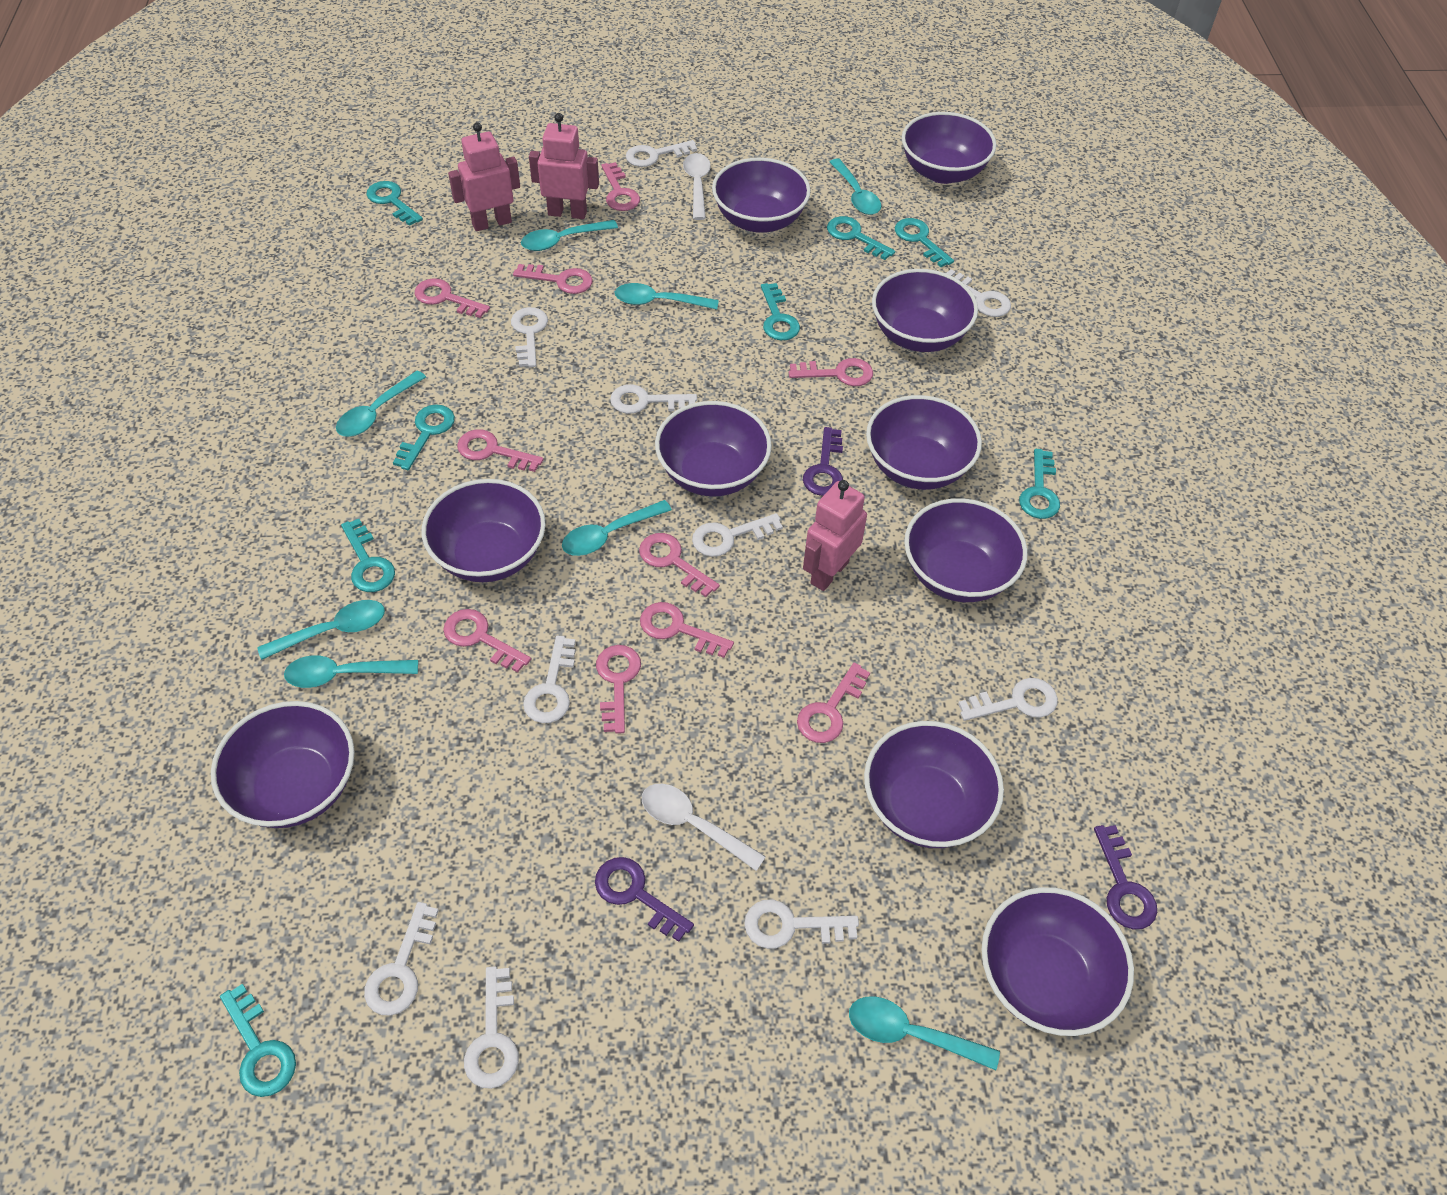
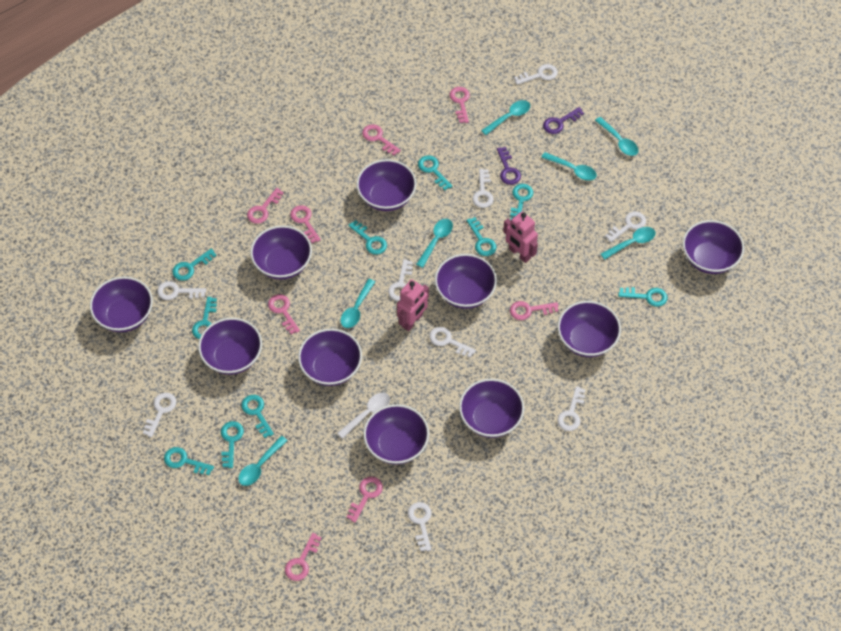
pink key: [415,278,490,318] [443,609,531,673] [457,429,544,472] [513,264,593,294] [596,645,641,734] [601,162,640,211] [639,533,720,597] [640,602,734,658] [789,358,873,386] [797,662,870,743] = 10 -> [247,188,284,224] [268,294,300,334] [285,533,321,581] [290,205,321,243] [347,477,383,523] [362,124,401,156] [449,87,470,123] [510,301,559,320] = 8
pink robot: [448,122,520,231] [529,113,599,219] [803,480,867,591] = 3 -> [397,280,429,331] [503,211,538,263] = 2
purple key: [595,857,694,942] [803,427,843,496] [1094,825,1157,929] = 3 -> [497,147,521,185] [543,107,584,134] = 2
turquoise key: [220,984,296,1097] [341,519,395,592] [367,181,423,226] [393,404,455,470] [761,283,800,340] [827,216,895,260] [895,218,954,267] [1019,449,1060,519] = 8 -> [164,447,214,475] [172,248,217,281] [192,297,217,339] [221,421,244,468] [241,395,274,438] [348,220,387,255] [418,155,452,190] [467,217,497,256] [510,184,534,220] [618,287,668,307] = 10
turquoise spoon: [257,600,385,660] [284,655,418,688] [336,371,426,436] [521,220,618,251] [562,500,672,556] [615,283,719,309] [830,158,881,215] [849,996,1000,1070] = 8 -> [238,436,288,486] [341,279,375,328] [416,219,453,268] [481,100,530,135] [541,152,597,181] [595,117,638,156] [601,227,655,260] = 7
white key: [364,902,439,1016] [464,966,519,1089] [511,307,548,367] [523,636,576,723] [610,384,697,414] [626,140,697,167] [692,513,783,557] [744,899,859,949] [946,269,1011,317] [958,678,1058,721] = 10 -> [143,393,176,437] [157,281,206,300] [388,259,413,301] [408,502,431,551] [429,327,476,358] [472,169,494,208] [514,64,558,85] [557,386,585,431] [605,212,646,242] = 9
white spoon: [642,784,766,871] [683,153,711,220] = 2 -> [337,393,390,439] = 1

